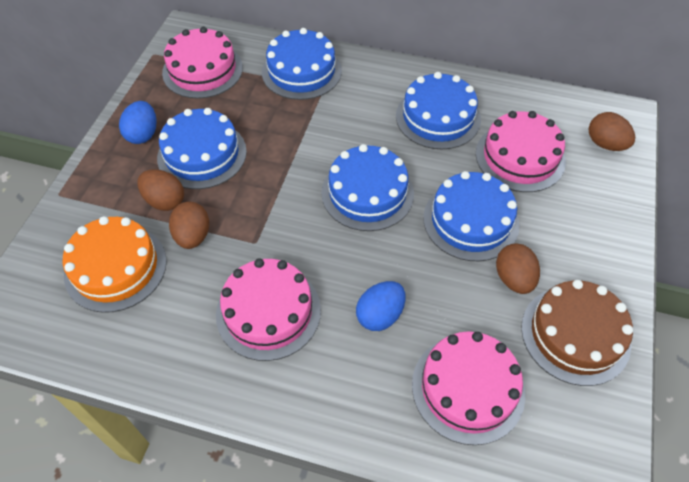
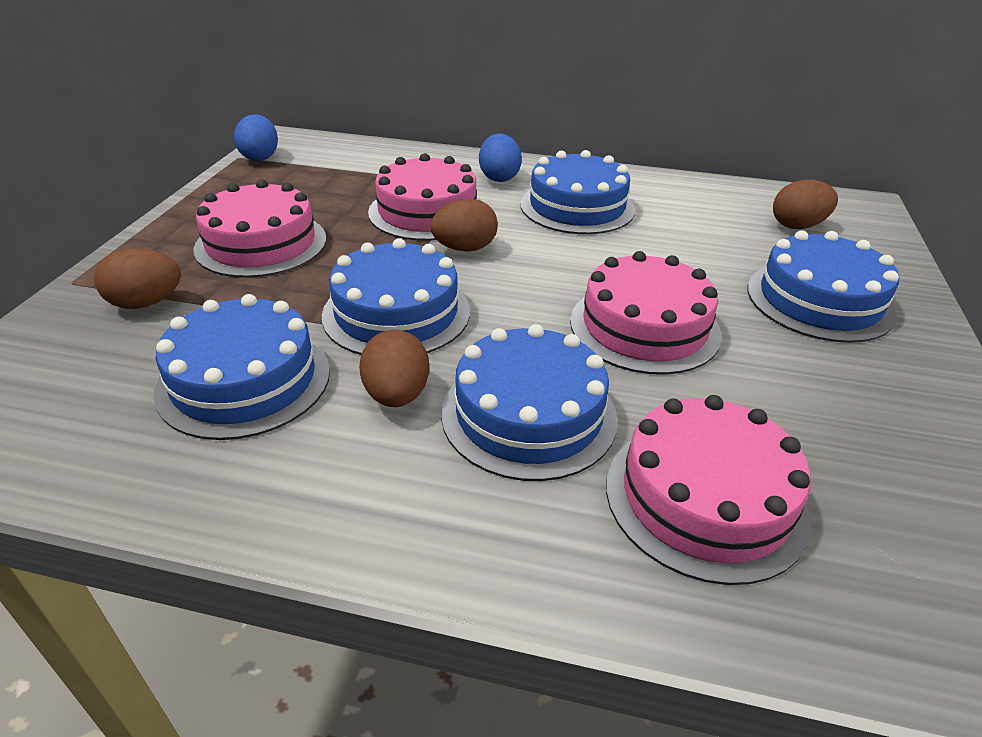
brown cake: [521,280,633,386] = 1 -> none = 0
orange cake: [63,216,167,313] = 1 -> none = 0

